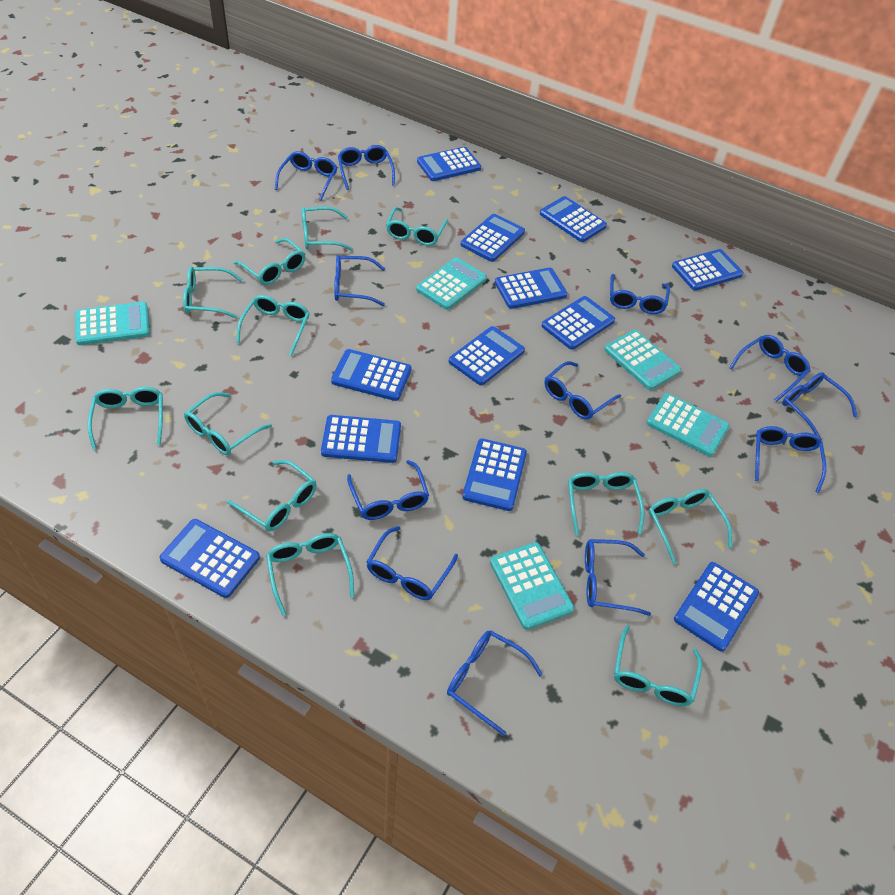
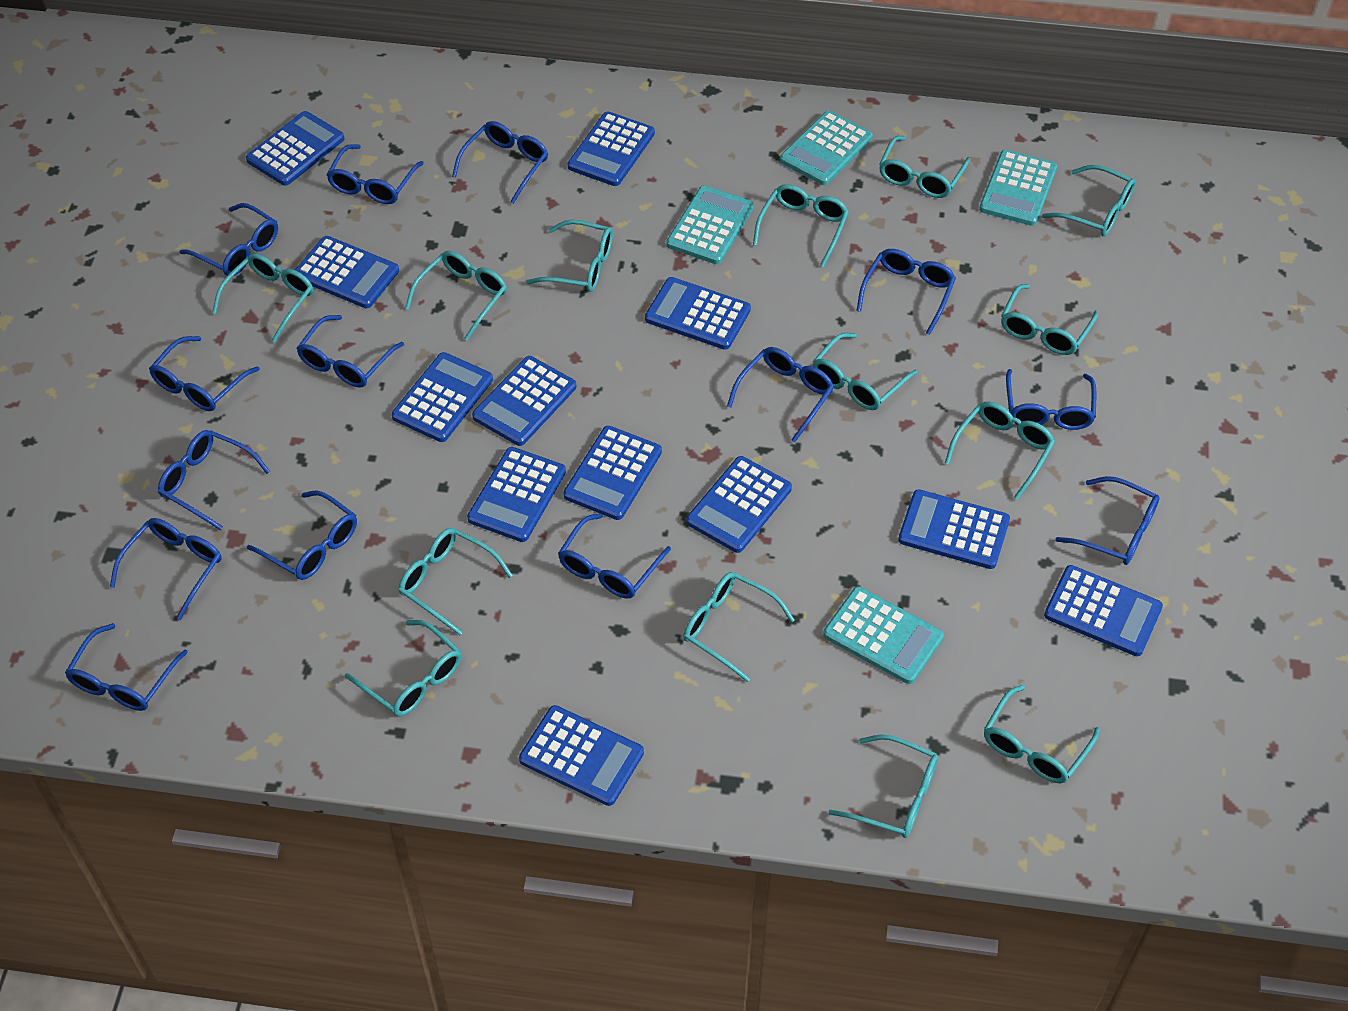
blue glasses: [275,151,337,201] [334,255,385,306] [338,145,395,190] [347,460,429,520] [366,526,458,600] [447,630,543,736] [544,361,621,419] [585,539,651,616] [610,274,670,314] [729,335,811,402] [755,426,826,493] [782,372,858,440] = 12 -> [65,623,188,711] [110,518,222,620] [149,336,260,411] [158,430,270,530] [180,203,278,276] [247,490,357,580] [297,315,404,388] [326,144,424,204] [452,121,548,204] [558,513,671,598] [727,347,834,442] [857,249,956,335] [1006,369,1096,430] [1056,476,1160,565] = 14
turquoise calculator: [75,302,150,345] [416,257,487,310] [490,542,574,630] [604,330,681,390] [646,393,730,456] = 5 -> [667,185,754,264] [780,111,873,185] [823,587,944,684] [979,150,1057,226] = 4
turquoise glasses: [87,387,163,450] [183,267,243,319] [184,392,272,455] [227,460,317,531] [234,238,305,285] [236,295,310,356] [266,533,354,616] [301,207,353,251] [386,207,448,246] [568,472,644,536] [614,625,702,706] [648,489,732,564] = 12 -> [212,253,313,342] [345,620,461,717] [398,528,513,635] [405,251,507,341] [526,220,613,292] [683,572,795,682] [753,184,849,267] [813,333,917,410] [829,735,938,838] [879,136,970,198] [945,401,1055,500] [984,685,1100,783] [1001,284,1098,355] [1042,165,1136,236] = 14

